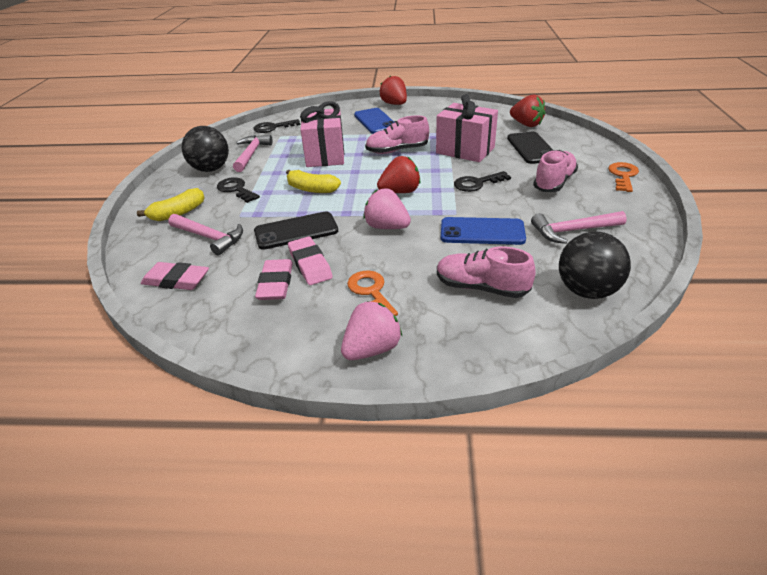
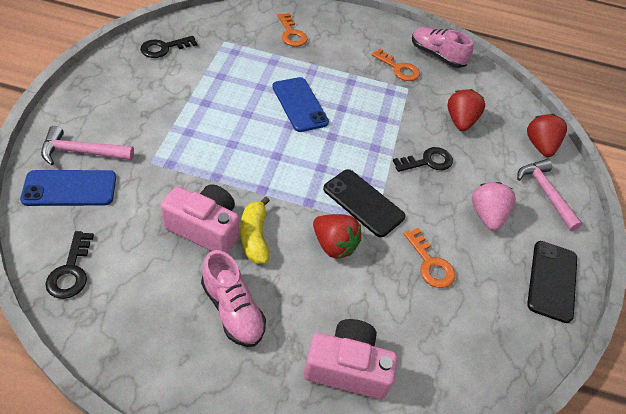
black ball: [182,126,229,172] [559,232,631,299] = 2 -> none = 0
orange key: [347,271,398,316] [608,162,639,192] = 2 -> [278,13,308,47] [372,49,420,81] [404,228,455,288] = 3
pink camera: none = 0 -> [161,184,239,254] [304,319,398,399] = 2
pink eraser: [141,262,209,290] [255,259,293,300] [288,237,333,285] = 3 -> none = 0
pink gift: [300,101,344,167] [436,94,498,162] = 2 -> none = 0
pink hammer: [168,214,243,255] [233,135,273,172] [531,211,627,244] = 3 -> [41,126,134,165] [517,159,583,231] = 2
pink shoe: [365,116,429,154] [437,247,536,298] [533,150,578,192] = 3 -> [201,250,266,347] [412,27,473,68] = 2
pink strawberry: [341,301,402,360] [363,188,411,229] = 2 -> [472,182,516,231] = 1
yellow banana: [137,188,205,221] [286,170,341,193] = 2 -> [240,197,270,263] = 1

